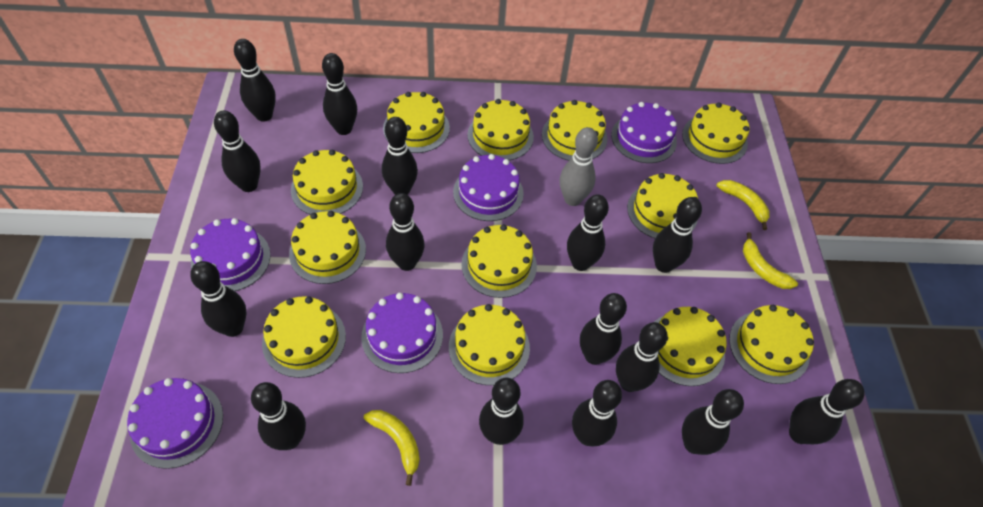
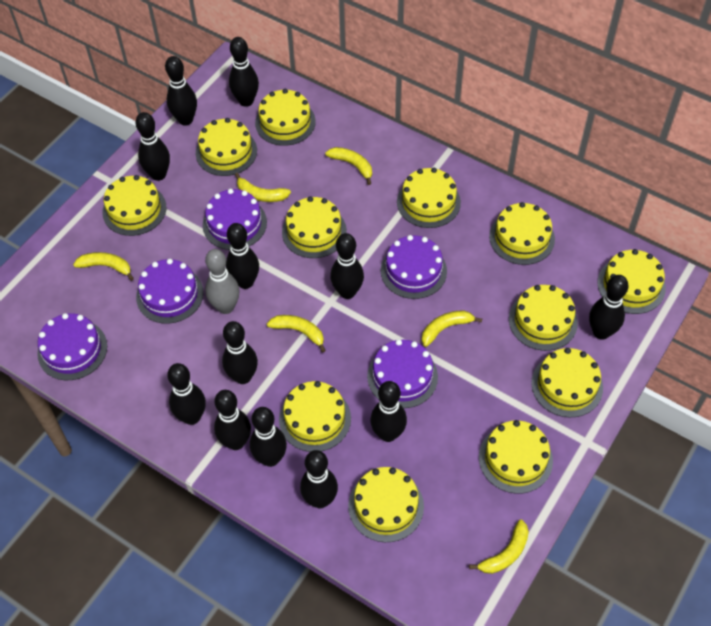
black bowling pin: [190,261,246,337] [214,110,261,192] [234,39,276,122] [251,382,306,450] [322,53,357,135] [382,117,418,195] [386,193,425,271] [479,378,524,445] [567,194,609,271] [572,380,622,446] [580,293,627,365] [616,322,668,392] [653,197,702,273] [682,389,744,455] [789,379,864,444] = 15 -> [136,112,170,181] [165,56,197,126] [167,363,206,425] [214,390,251,450] [222,321,258,384] [226,223,259,289] [229,37,259,107] [250,407,287,467] [300,450,338,508] [330,233,364,299] [370,381,407,442] [589,275,629,340] = 12
yellow banana: [364,410,420,486] [716,180,770,230] [743,232,798,289] = 3 -> [73,252,134,281] [235,173,291,202] [267,315,326,353] [325,147,372,185] [422,310,482,347] [469,519,529,574] = 6

